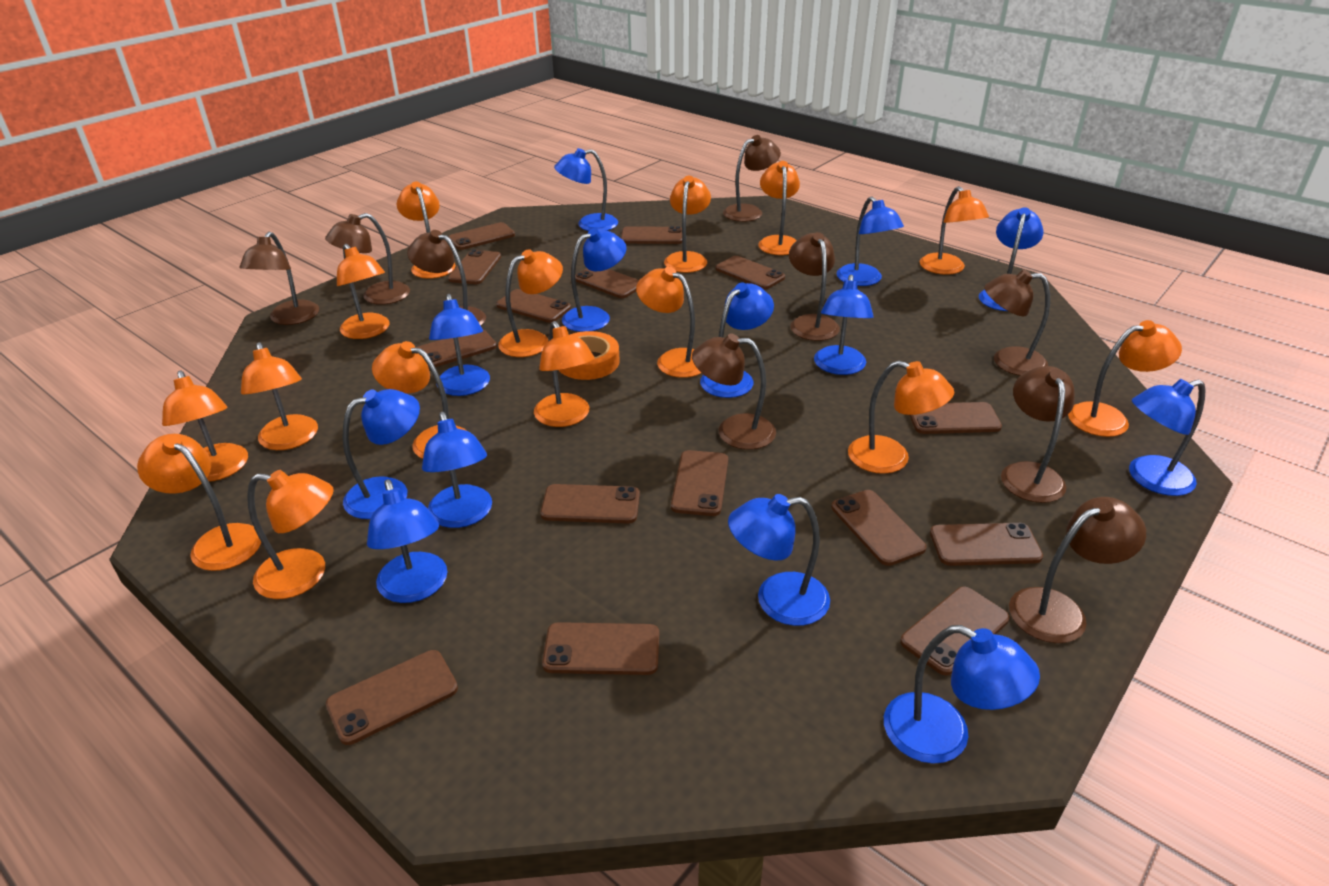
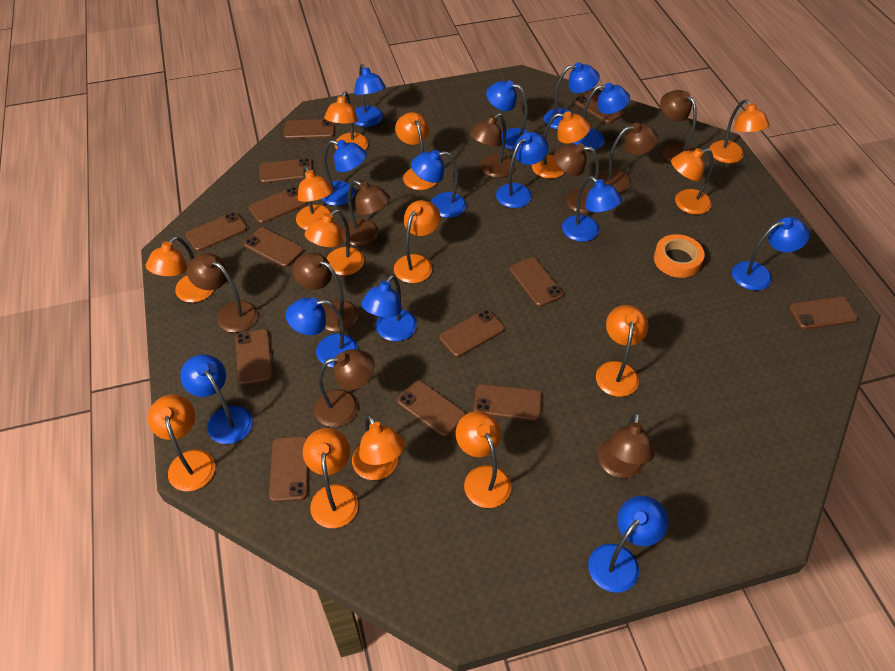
brown phone: [326,650,458,745] [416,329,497,369] [448,222,515,250] [448,249,501,284] [496,289,571,323] [541,484,640,524] [542,622,659,675] [575,269,639,298] [621,226,682,244] [671,450,728,516] [716,256,785,289] [831,490,927,566] [900,587,1010,675] [909,402,1002,434] [930,523,1043,566] = 15 -> [186,212,247,251] [235,329,273,385] [244,227,303,267] [249,187,308,224] [259,158,313,183] [269,436,308,502] [284,119,335,139] [397,380,466,437] [440,309,505,357] [474,384,542,421] [510,257,563,307] [574,91,624,124] [789,296,858,329] = 13
orange lamp: [137,434,261,571] [162,370,248,482] [241,342,318,450] [247,470,334,599] [337,244,389,339] [372,341,467,459] [397,181,456,279] [498,249,563,357] [534,321,595,427] [636,267,701,378] [664,176,711,273] [758,161,800,255] [848,361,954,474] [919,186,989,275] [1068,320,1182,437] = 15 -> [146,236,214,303] [148,394,215,491] [296,166,333,230] [303,428,359,528] [305,209,364,275] [324,92,369,150] [352,414,405,480] [394,200,440,283] [395,112,436,190] [456,411,512,508] [532,111,590,179] [596,305,648,397] [671,148,713,215] [709,99,770,163] = 14

